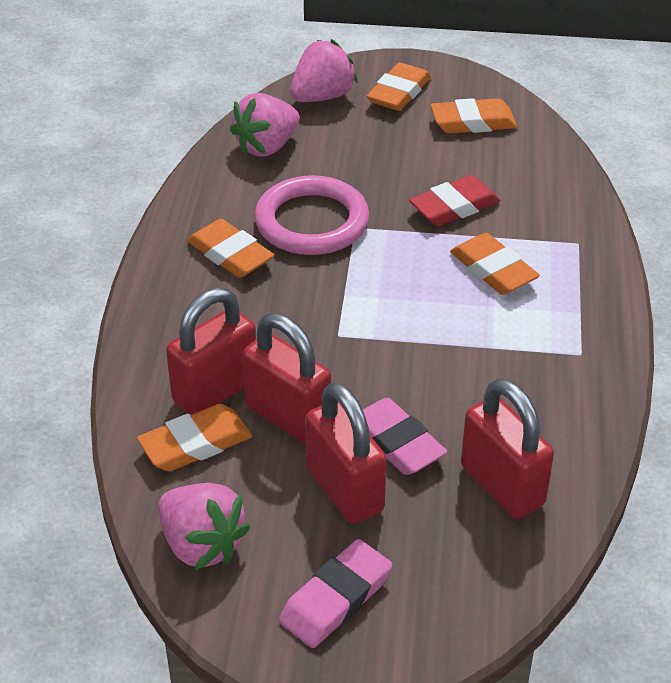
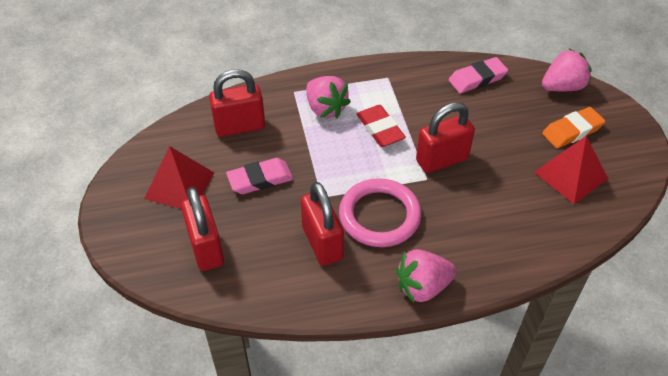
orange eraser: [137,404,252,472] [187,219,274,278] [367,62,431,111] [431,98,517,134] [450,233,540,295] = 5 -> [542,107,605,148] = 1
red pyramid: none = 0 -> [144,146,214,209] [534,136,608,204] = 2

